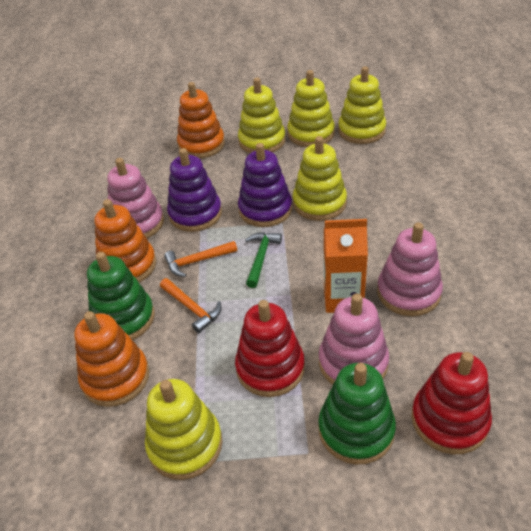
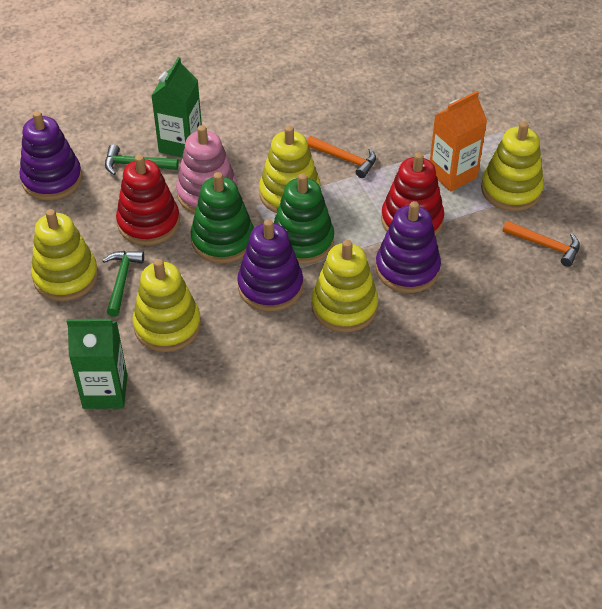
green carton: none = 0 -> [67,319,127,409] [151,57,202,158] = 2
green hammer: [245,232,282,288] = 1 -> [102,251,144,317] [105,144,179,175] = 2
orange stacking toy: [74,311,149,407] [94,199,156,282] [177,82,225,158] = 3 -> none = 0
pink stacking toy: [107,158,164,238] [319,294,389,385] [377,222,443,316] = 3 -> [176,125,238,214] = 1
purple stacking toy: [167,148,222,232] [238,143,292,227] = 2 -> [19,111,82,200] [237,219,303,311] [376,201,441,293] = 3

